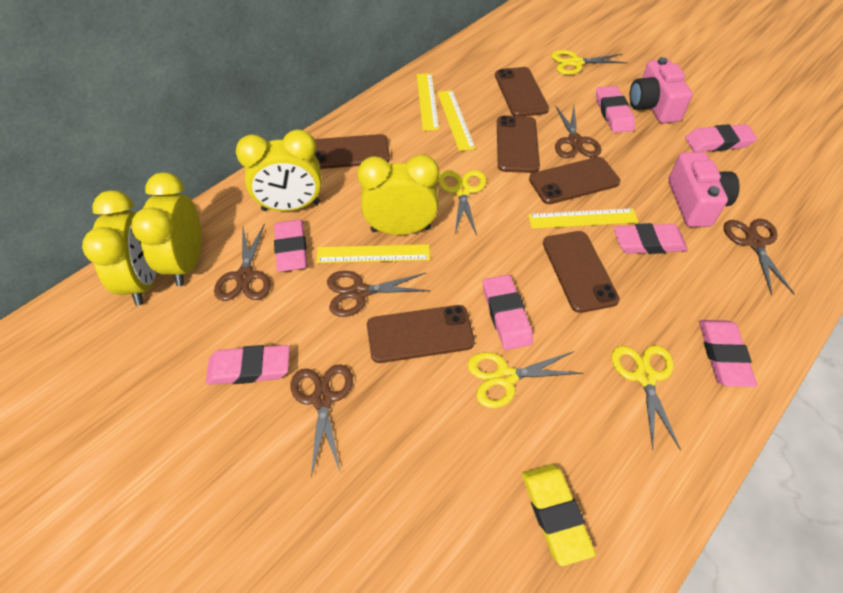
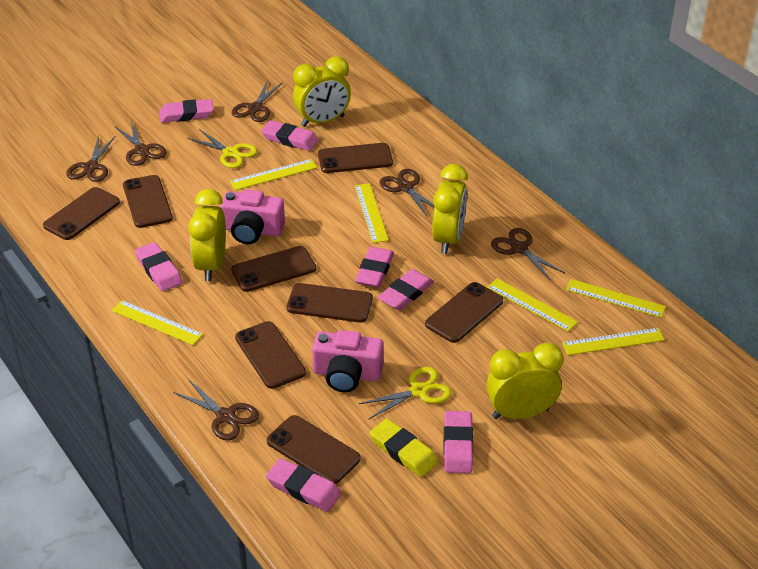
brown phone: [315,134,390,169] [367,305,475,363] [495,67,549,117] [497,116,540,173] [529,157,620,204] [543,231,620,313] = 6 -> [43,187,120,240] [123,175,173,228] [231,246,316,292] [235,321,306,389] [267,415,360,484] [287,283,373,322] [318,143,393,173] [425,282,503,343] = 8
brown scissors: [214,223,271,301] [291,364,353,477] [327,271,430,317] [555,105,601,158] [724,219,795,295] = 5 -> [66,136,116,182] [115,122,167,166] [173,379,259,440] [232,80,283,122] [379,169,434,218] [491,228,565,280] = 6
yellow ruler: [316,244,430,263] [417,73,439,131] [437,90,475,151] [528,208,638,229] = 4 -> [111,300,203,345] [230,159,318,190] [355,183,389,243] [487,278,578,331] [562,328,665,355] [566,279,666,318] = 6
yellow scissors: [438,170,486,236] [468,351,584,408] [551,50,628,75] [612,345,681,451] = 4 -> [187,129,258,168] [359,367,451,420] = 2

